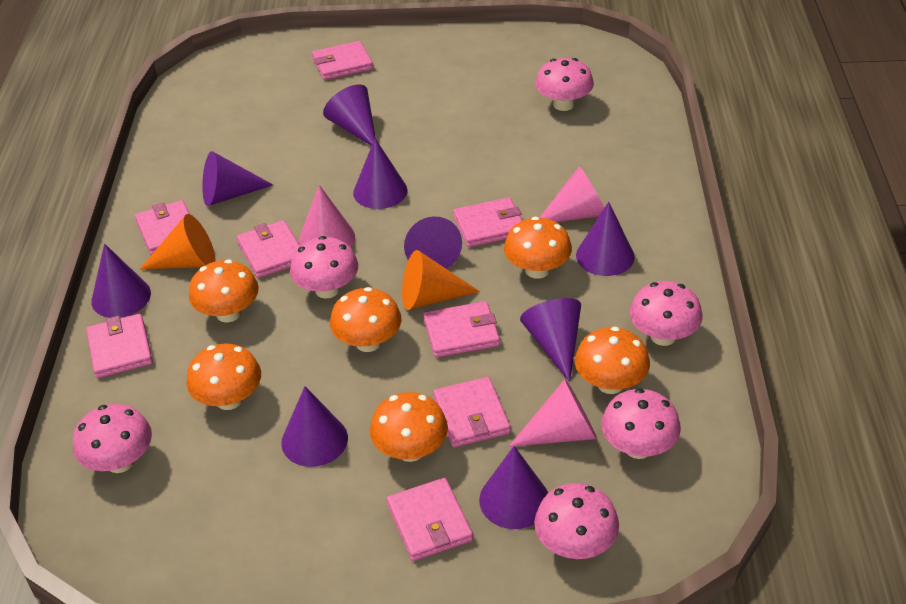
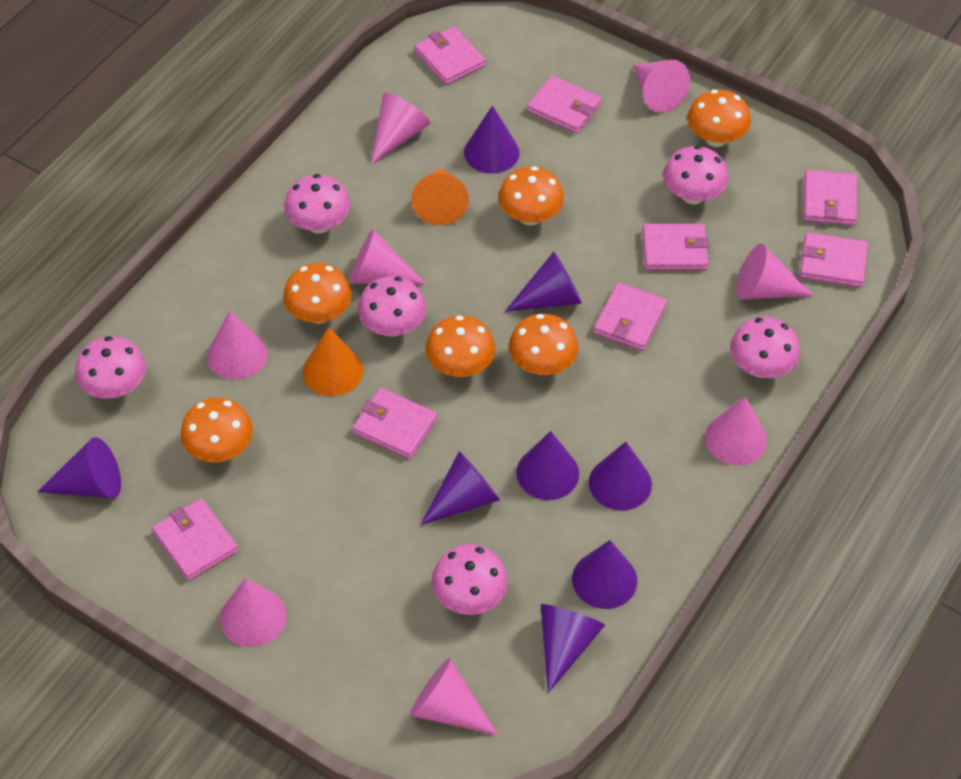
pink cone: [299,185,355,247] [509,379,597,447] [539,166,604,222] = 3 -> [207,311,267,380] [220,578,287,647] [350,229,426,285] [371,92,430,164] [410,658,498,735] [633,60,690,112] [705,396,767,465] [737,244,814,300] = 8
purple cone: [91,244,151,318] [202,151,273,206] [281,386,348,467] [323,84,376,146] [353,139,407,209] [404,217,462,269] [479,446,548,529] [520,298,581,382] [576,202,635,276] = 9 -> [37,437,121,498] [420,451,500,525] [464,106,520,174] [505,251,582,312] [516,431,579,500] [541,604,605,693] [572,540,637,609] [589,442,652,511] = 8

